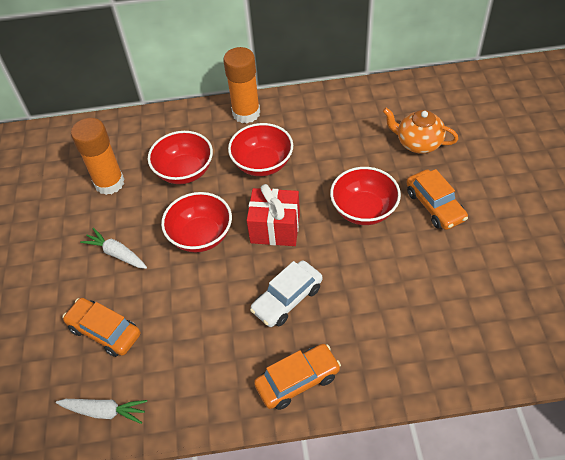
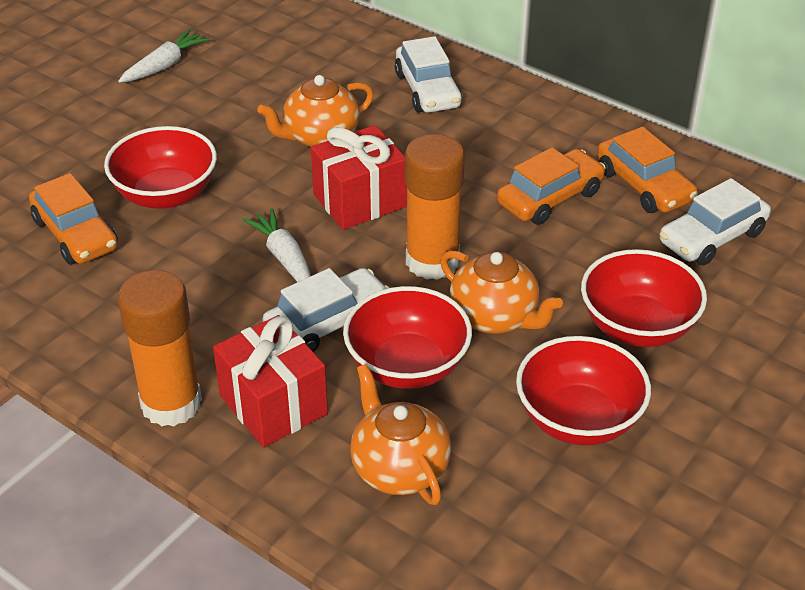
orange teapot: [383,108,458,154] = 1 -> [257,75,374,147] [350,364,451,505] [440,251,563,334] = 3
red gift: [247,184,300,246] = 1 -> [213,315,328,447] [311,125,407,230] = 2
white car: [250,260,323,327] = 1 -> [263,268,389,352] [395,36,462,113] [660,178,771,266] = 3

